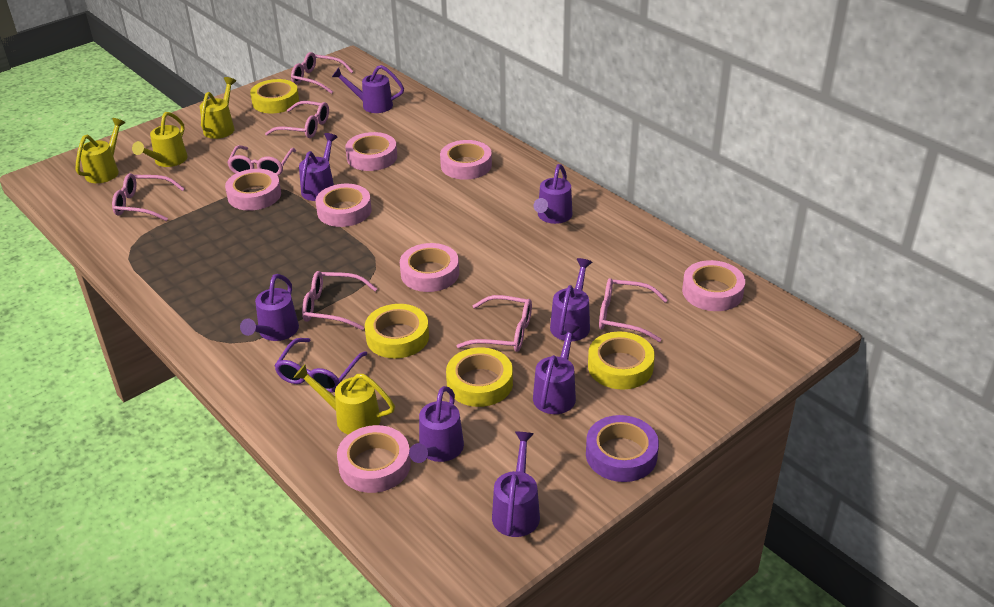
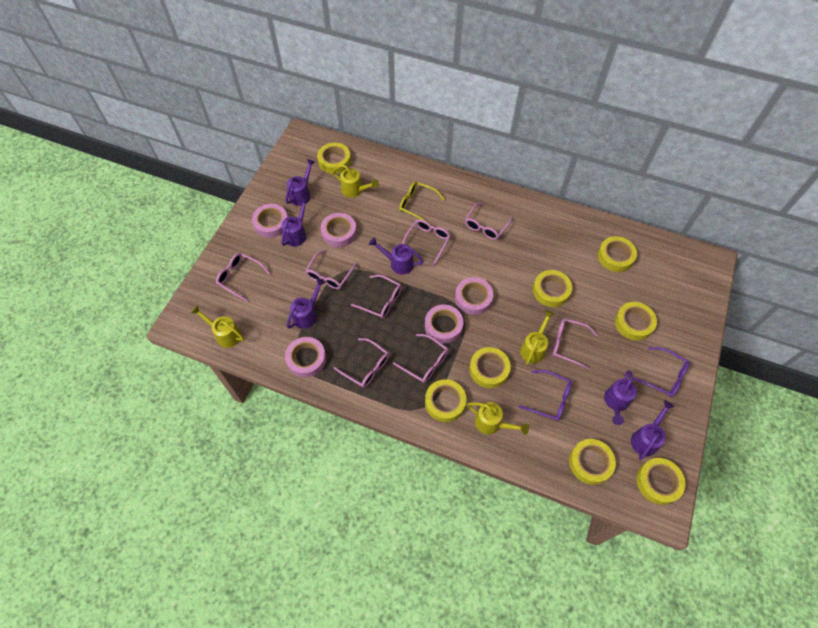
pink glasses: [112,173,185,221] [227,145,296,176] [265,101,329,138] [291,52,353,94] [302,271,377,330] [457,295,532,352] [599,278,668,342] = 7 -> [216,253,270,302] [305,250,357,289] [333,338,389,388] [351,275,402,319] [393,334,449,383] [402,219,450,265] [465,203,513,240] [552,318,598,370] = 8
pink tape: [225,169,281,211] [316,184,372,227] [337,425,411,493] [345,132,397,171] [400,243,459,292] [440,140,492,180] [682,260,745,311] = 7 -> [252,204,288,238] [285,337,326,377] [321,213,357,247] [425,305,463,344] [455,277,493,315] = 5
purple glasses: [274,338,367,393] = 1 -> [518,370,572,421] [633,347,690,397] = 2
purple tape: [586,415,659,482] = 1 -> none = 0
purple watering can: [240,274,299,341] [299,133,337,201] [332,65,404,113] [409,386,464,463] [492,431,540,537] [533,323,580,414] [534,164,572,224] [550,258,592,341] = 8 -> [281,197,309,247] [285,159,315,206] [287,278,326,329] [369,237,424,275] [604,370,637,425] [631,400,675,460] = 6
yellow glasses: none = 0 -> [399,182,445,224] = 1
yellow tape: [250,79,299,113] [365,304,429,358] [446,347,513,407] [588,332,655,389] = 4 -> [317,143,351,174] [425,379,466,422] [469,347,511,388] [533,270,572,307] [569,439,616,485] [598,236,637,272] [615,302,657,341] [636,458,686,505] = 8

